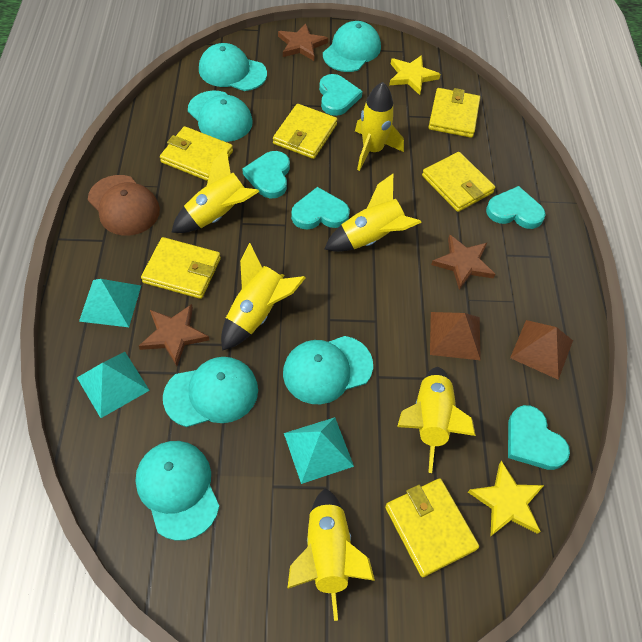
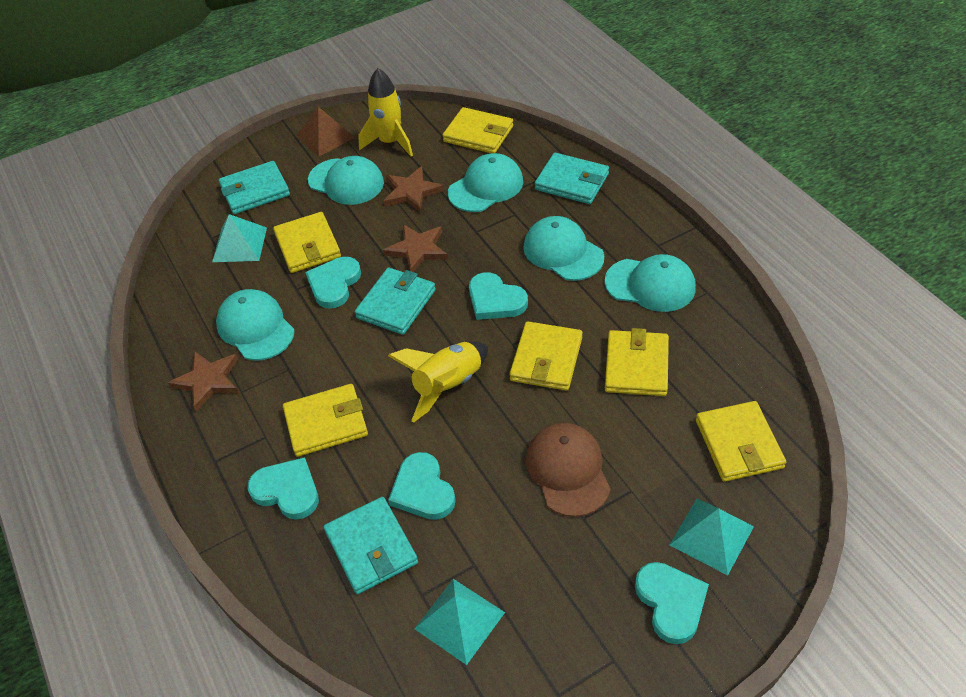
brown pyramid: [430,312,481,360] [510,320,573,380] = 2 -> [296,107,354,157] = 1
turquoise cap: [136,441,219,541] [163,357,258,427] [188,90,253,142] [199,43,267,91] [283,336,373,404] [323,21,381,72] = 6 -> [216,289,295,361] [308,156,384,205] [448,153,523,212] [524,216,604,281] [605,254,696,312] = 5
turquoise wallet: none = 0 -> [219,161,290,214] [324,497,418,594] [355,267,436,335] [535,153,609,204] = 4
yellow rocket: [171,148,259,233] [221,243,306,351] [287,488,375,621] [325,174,422,252] [355,82,404,171] [397,367,476,473] = 6 -> [358,68,413,156] [388,341,488,422] = 2
yellow star: [389,55,440,95] [468,461,544,537] = 2 -> none = 0

